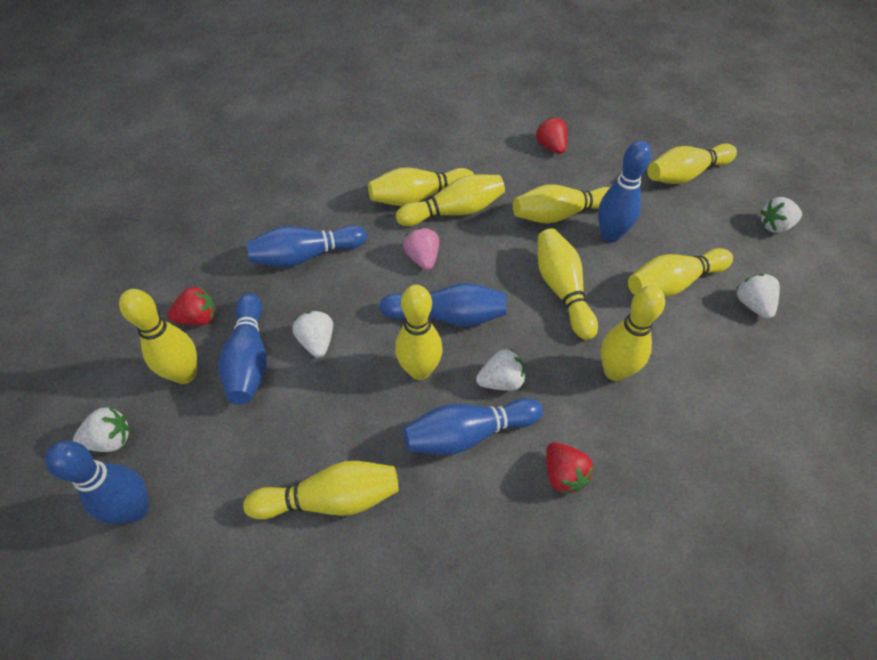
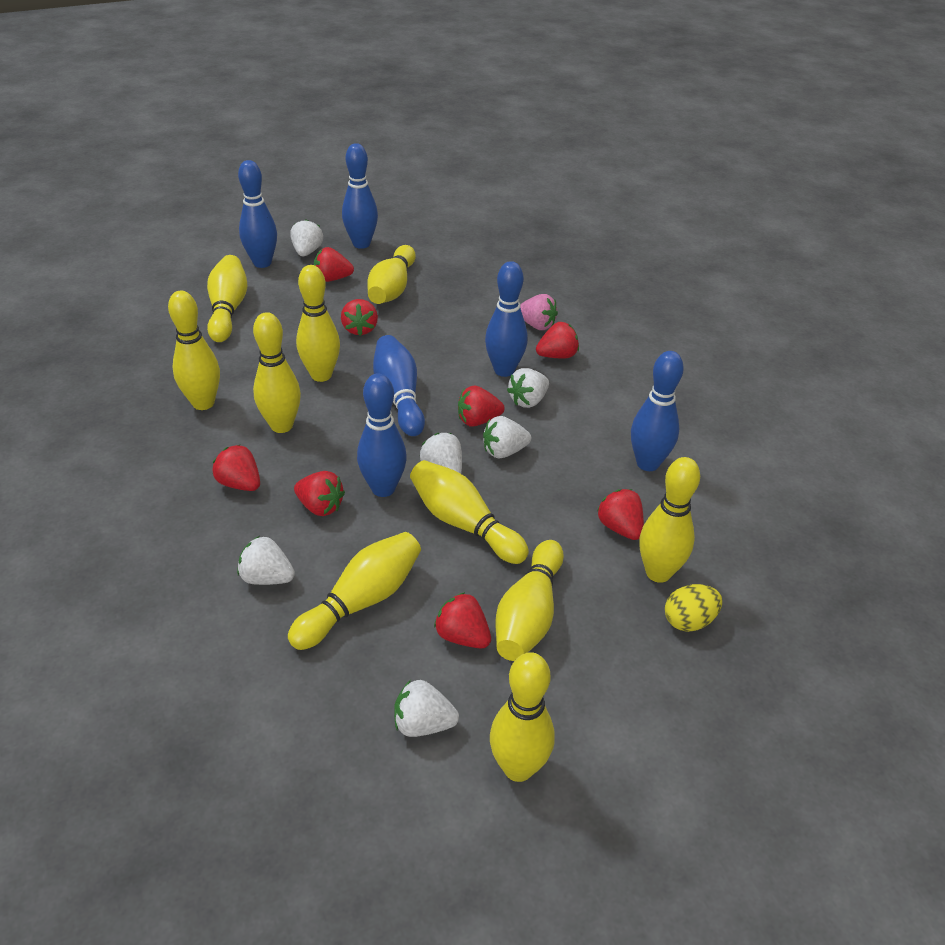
red strawberry: [168,286,216,325] [536,117,567,154] [546,442,593,494] = 3 -> [212,445,260,491] [294,471,345,516] [314,247,354,282] [341,299,378,336] [434,592,491,648] [458,386,505,427] [536,322,579,358] [597,489,644,540] = 8
white strawberry: [73,407,130,452] [292,311,333,358] [476,349,525,391] [737,274,780,319] [760,197,802,233] = 5 -> [237,536,295,585] [290,219,323,256] [394,680,459,737] [420,433,462,474] [483,416,531,458] [507,368,549,408] = 6
yellow egg: none = 0 -> [665,584,722,632] = 1

